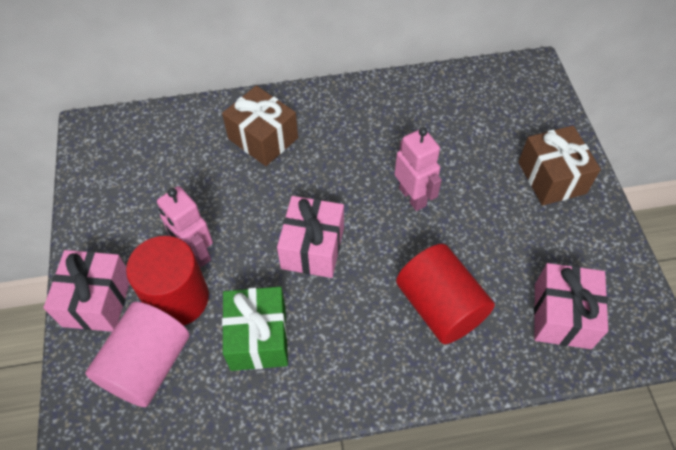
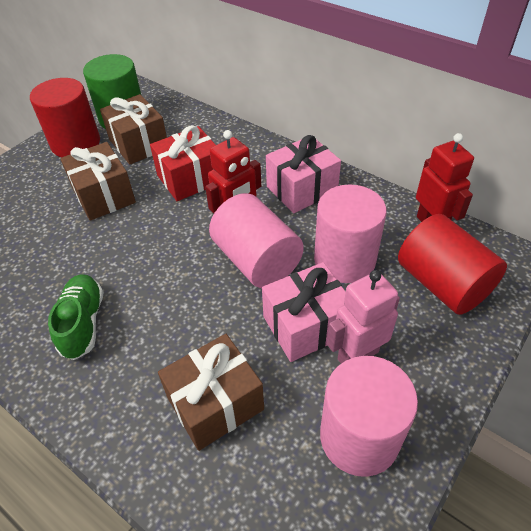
brown gift: [222,86,298,166] [518,126,601,206] = 2 -> [60,142,136,221] [100,94,167,165] [158,334,264,451] = 3
green cylinder: none = 0 -> [83,54,141,129] = 1
green gift: [222,287,288,371] = 1 -> none = 0
green shoe: none = 0 -> [48,274,104,360] = 1
pink cylinder: [85,302,189,407] = 1 -> [209,193,304,288] [314,184,387,283] [320,356,418,477] = 3
pink gift: [43,250,130,332] [277,196,344,278] [534,263,608,349] = 3 -> [262,262,346,362] [266,135,341,213] = 2
pink robot: [157,186,213,267] [395,127,442,211] = 2 -> [327,270,400,364] = 1
red gift: none = 0 -> [150,125,216,201] = 1
red robot: none = 0 -> [205,130,261,213] [416,133,474,222] = 2

